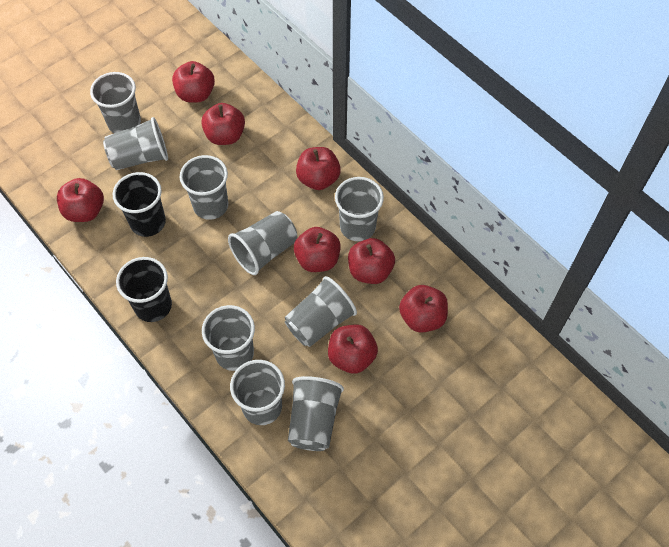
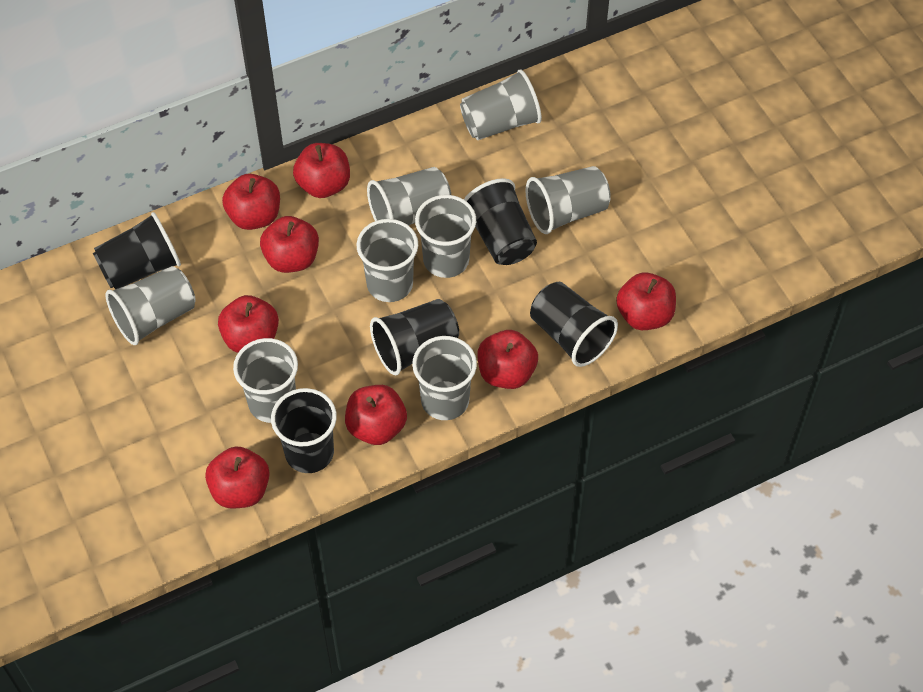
black cup: [113,172,166,237] [116,257,172,322] = 2 -> [93,212,181,290] [271,388,337,473] [370,299,459,375] [464,178,537,265] [530,282,618,367] = 5
grey cup: [90,72,141,133] [103,117,168,170] [180,155,228,220] [202,305,255,371] [228,211,297,275] [230,360,285,425] [285,276,357,347] [288,376,344,451] [335,177,384,241] = 9 -> [105,266,196,345] [233,338,298,423] [356,219,418,302] [367,167,451,225] [412,336,477,420] [415,195,476,278] [460,70,542,140] [526,166,611,234] = 8

